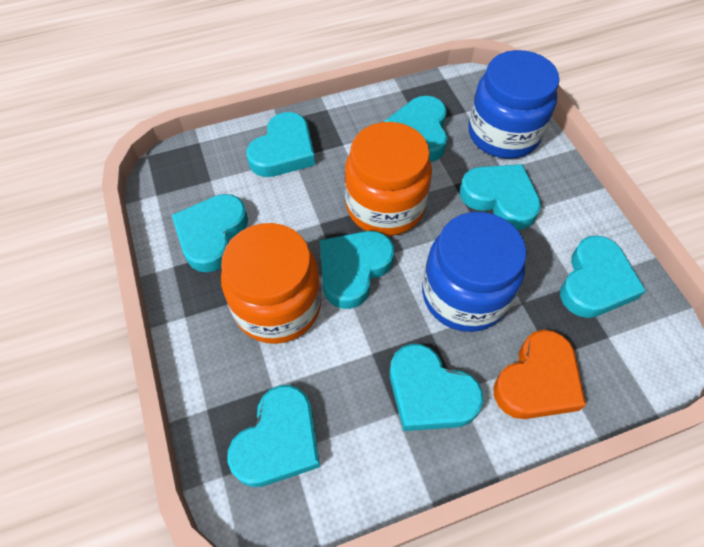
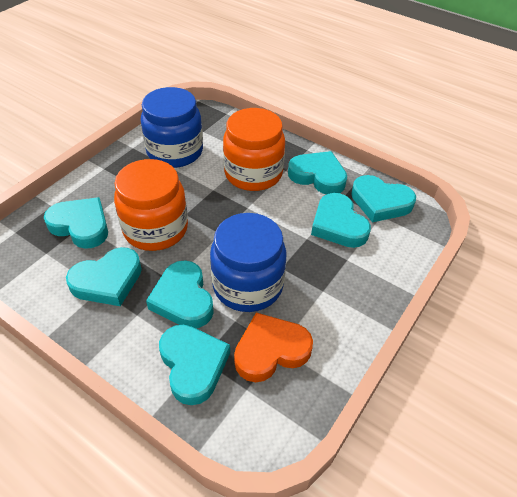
turquoise heart: [172,194,248,272] [227,385,320,487] [246,112,315,177] [320,231,394,309] [384,96,447,162] [390,344,484,431] [460,164,541,230] [560,235,646,318] = 8 -> [44,197,108,249] [66,247,142,306] [146,260,214,328] [159,325,230,405] [288,151,347,194] [311,193,371,248] [351,175,416,222] = 7

